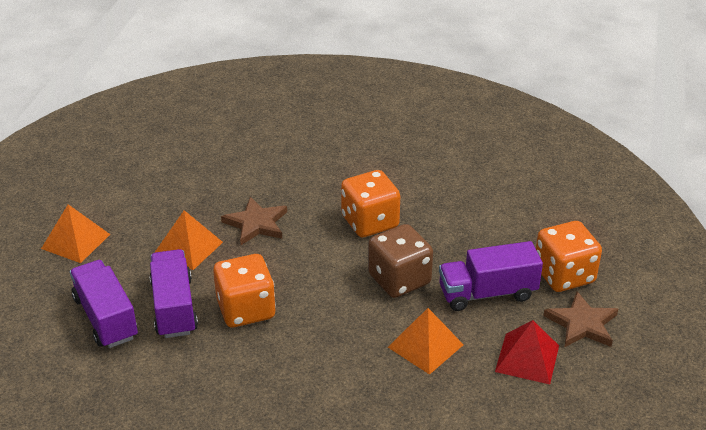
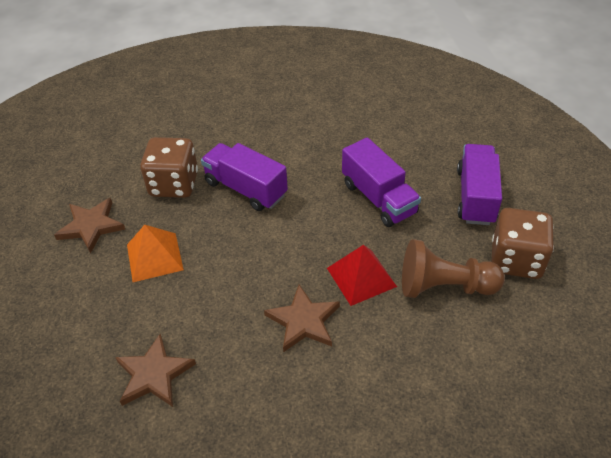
brown dice: [368,224,433,298] = 1 -> [140,137,198,198] [491,208,554,279] = 2
brown pawn: none = 0 -> [402,239,505,298] = 1
brown star: [221,197,287,245] [543,291,618,347] = 2 -> [54,198,125,253] [115,334,196,407] [264,285,340,352] = 3
orange dice: [213,254,276,327] [341,170,400,237] [536,221,602,292] = 3 -> none = 0
orange pyramid: [41,204,110,263] [154,210,223,270] [388,308,464,375] = 3 -> [127,225,184,282] = 1

